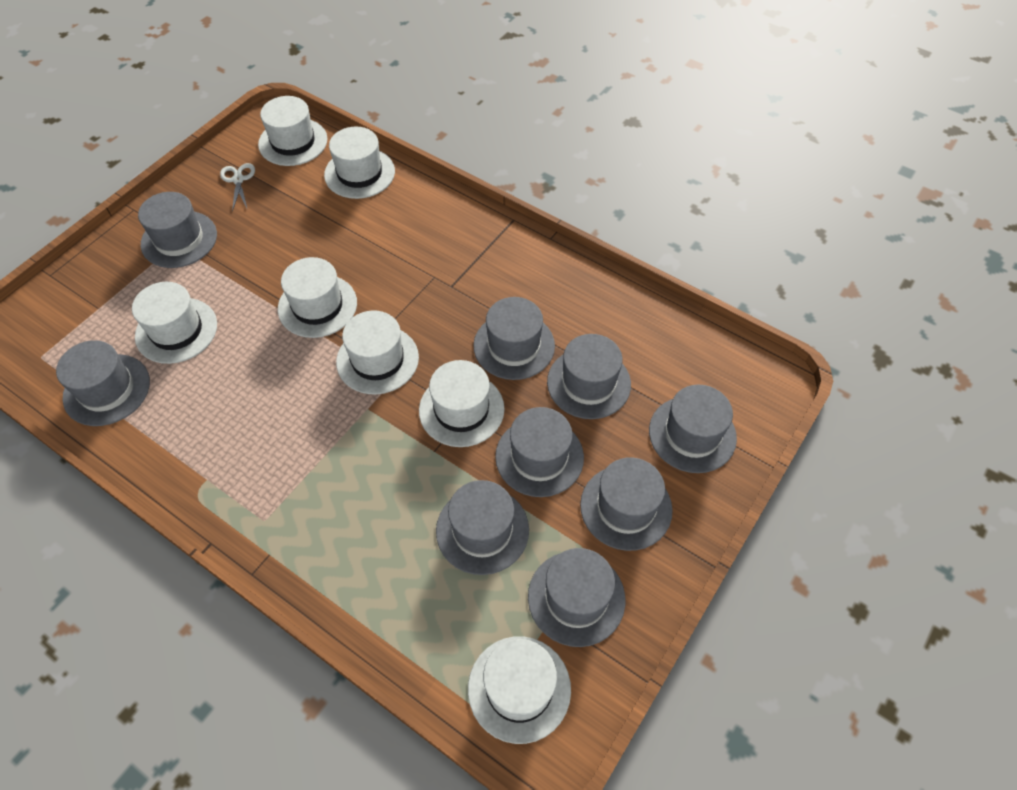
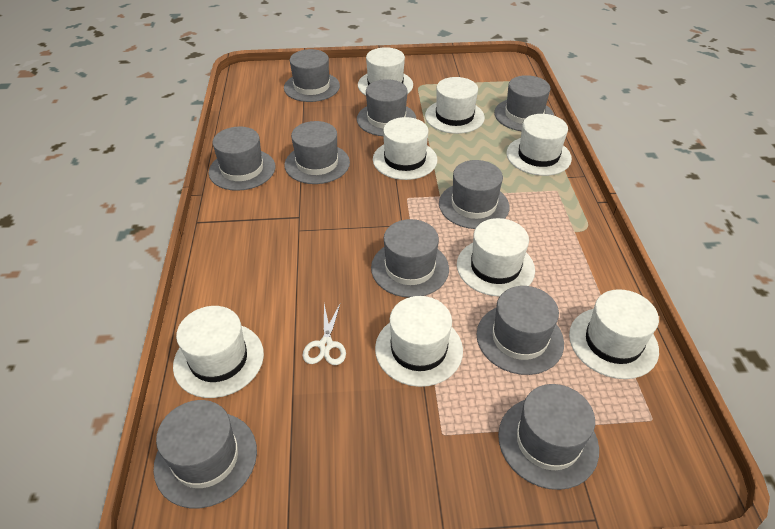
grey hat: [56,340,150,426] [138,192,217,268] [436,480,529,575] [473,297,555,380] [495,407,584,497] [528,548,625,647] [547,334,631,419] [580,457,673,551] [649,385,737,473] = 9 -> [153,400,257,508] [209,127,275,191] [284,49,340,102] [284,121,350,184] [357,79,416,136] [371,219,449,298] [439,160,509,229] [477,286,564,375] [494,75,554,131] [498,384,599,490] = 10
white hat: [132,282,217,364] [258,96,327,166] [278,257,357,338] [324,127,395,199] [336,310,419,395] [419,360,505,447] [468,636,571,744] = 7 -> [173,306,264,398] [358,47,413,95] [373,117,437,180] [375,296,463,387] [425,77,485,134] [457,218,535,296] [506,114,572,176] [569,289,659,379] = 8

